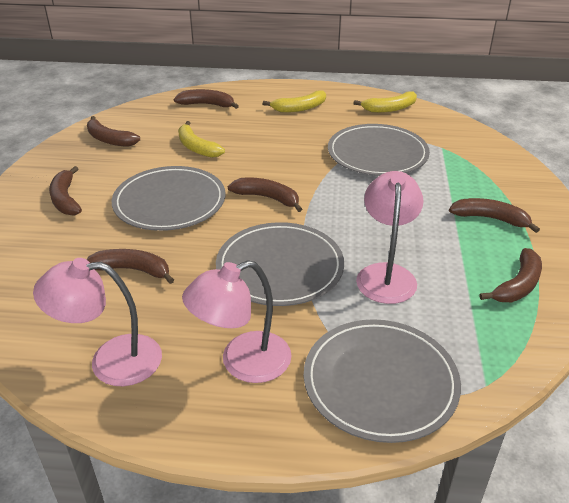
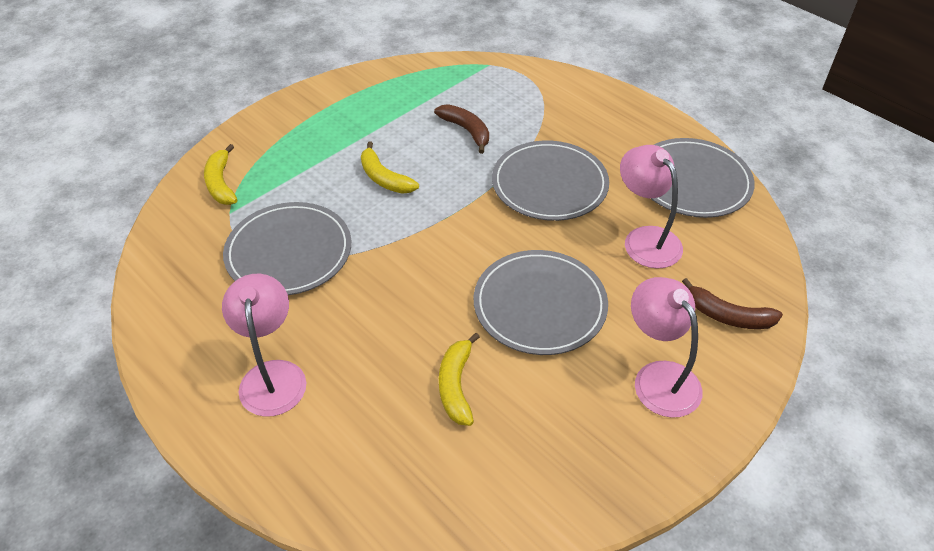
brown banana: [49,166,82,215] [86,249,174,284] [87,116,140,147] [174,89,239,109] [228,177,302,212] [449,198,540,233] [479,248,542,302] = 7 -> [434,104,489,154] [682,278,783,329] = 2

